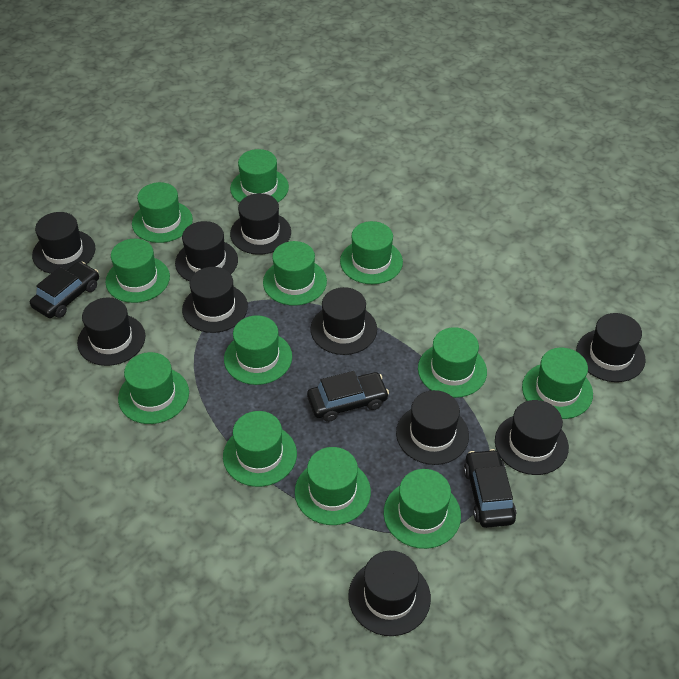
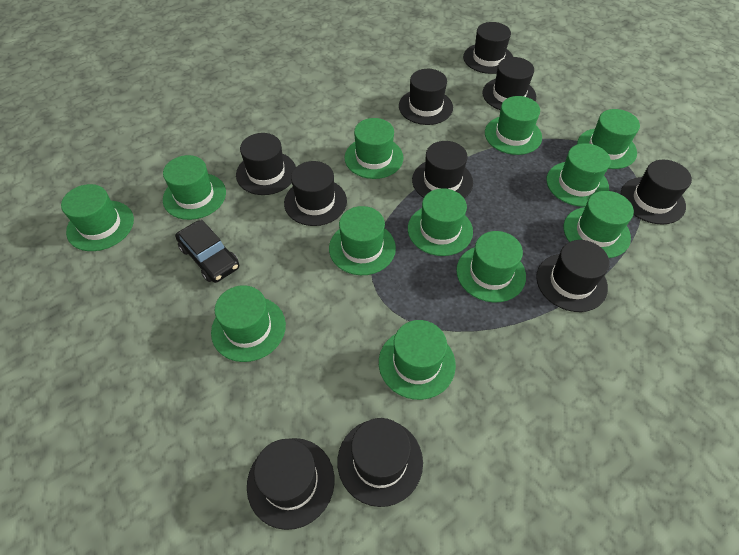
black car: [30,261,99,318] [307,371,389,422] [464,449,516,528] = 3 -> [175,220,239,283] = 1

